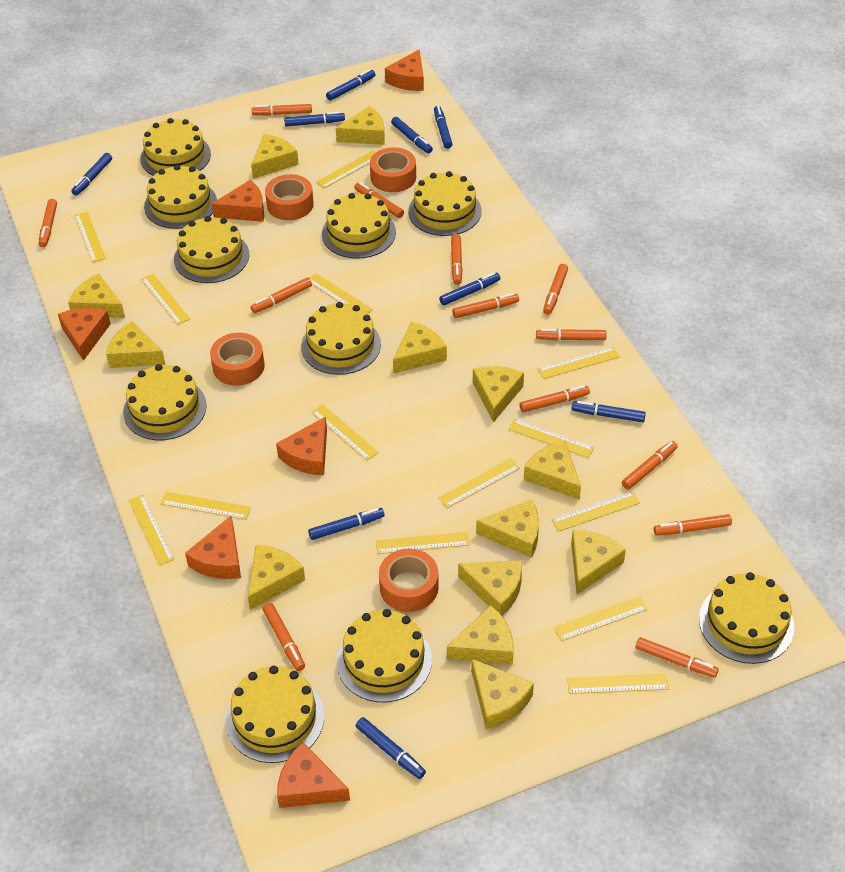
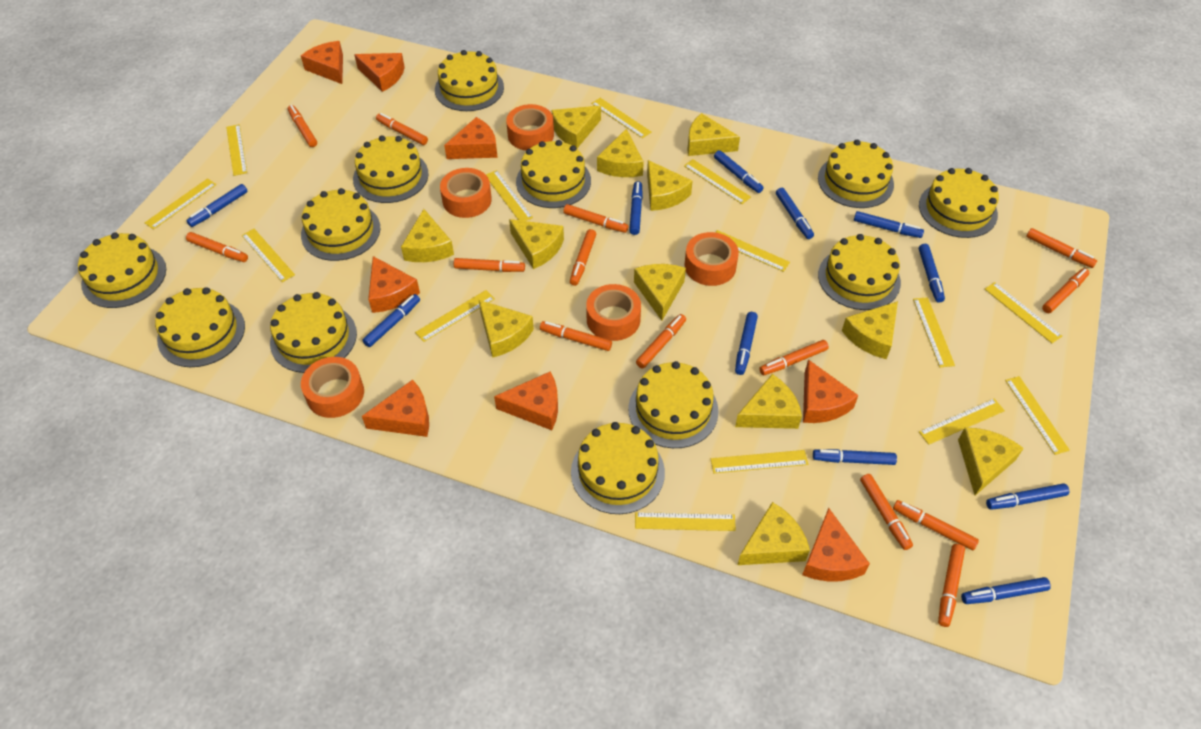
blue marker: [71,153,112,196] [284,111,345,127] [308,508,385,540] [326,69,376,101] [356,717,426,779] [391,117,433,154] [434,106,453,149] [439,272,500,305] [572,401,646,422] = 9 -> [187,184,247,227] [362,294,420,347] [629,181,643,235] [714,150,764,193] [735,312,758,375] [776,188,814,239] [813,449,897,465] [854,211,924,238] [919,244,945,303] [961,577,1051,604] [986,483,1069,510] = 11
orange cheese: [58,308,111,361] [185,516,241,579] [212,180,264,222] [276,417,327,475] [277,742,350,808] [385,50,424,91] = 6 -> [301,41,343,84] [354,53,405,92] [362,380,429,437] [368,256,420,313] [444,117,498,159] [494,372,558,430] [802,508,870,581] [803,359,859,423] = 8
orange marker: [39,199,57,247] [251,278,312,313] [252,104,312,116] [263,603,305,671] [354,182,404,218] [451,234,463,285] [453,293,519,318] [520,385,590,413] [536,329,607,341] [543,264,568,315] [622,441,678,489] [636,637,719,678] [654,514,732,536] = 13 -> [186,232,248,262] [288,105,317,147] [376,113,428,145] [454,258,525,272] [540,321,612,351] [563,204,628,233] [570,229,596,286] [636,314,686,368] [759,340,829,375] [860,474,913,550] [893,500,979,550] [938,544,965,627] [1026,228,1097,268] [1042,268,1089,313] = 14
orange tape: [210,333,265,386] [265,174,314,220] [370,147,416,192] [379,549,439,612] = 4 -> [301,357,364,418] [440,168,492,218] [506,104,554,150] [586,284,641,341] [684,232,739,286] = 5
yellow cake: [123,364,207,440] [140,118,211,176] [144,165,217,229] [174,216,249,283] [226,666,324,763] [301,302,381,375] [322,193,396,259] [336,609,432,702] [408,171,482,236] [699,572,795,664] = 10 -> [78,232,166,308] [155,287,245,367] [270,292,357,373] [301,188,380,261] [353,136,429,203] [435,50,504,111] [516,140,591,208] [571,422,665,514] [628,361,719,448] [818,140,894,208] [818,234,901,310] [919,168,999,238] = 12
yellow cheese: [68,273,125,318] [106,321,166,368] [248,545,305,610] [251,134,299,179] [336,106,385,145] [393,321,447,373] [447,605,514,665] [458,560,522,615] [471,659,534,729] [473,366,524,423] [476,500,539,558] [524,441,581,500] [571,530,626,595] = 13 -> [401,209,454,262] [479,300,534,358] [509,219,564,269] [552,106,601,148] [597,129,644,177] [634,264,686,321] [647,160,693,211] [687,113,740,156] [735,374,802,429] [738,502,810,565] [842,301,898,359] [958,428,1024,495] = 12

